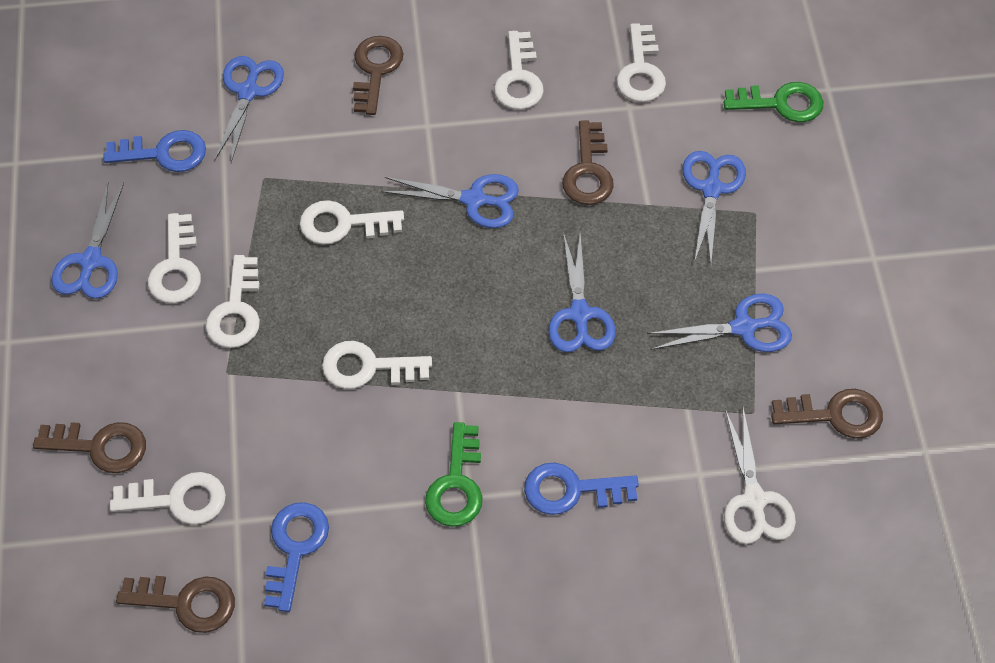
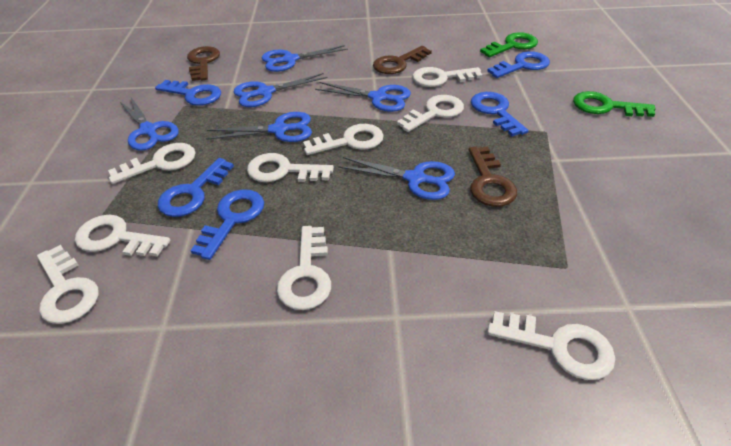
blue key: [103,130,206,172] [264,502,329,612] [524,463,639,515] = 3 -> [155,80,221,106] [158,158,234,217] [190,189,264,260] [471,92,528,136] [487,51,550,78] = 5
brown key: [33,422,146,473] [116,576,235,633] [353,36,403,115] [562,120,614,205] [771,389,883,438] = 5 -> [187,46,220,81] [373,46,432,74] [469,147,517,207] = 3
white key: [110,472,226,525] [148,213,201,303] [206,255,260,348] [300,200,404,245] [322,341,432,389] [494,31,544,110] [616,23,666,102] = 7 -> [37,245,99,324] [75,215,170,257] [108,143,196,184] [247,153,334,182] [277,226,331,310] [303,124,384,155] [397,95,464,132] [412,67,483,87] [487,311,615,380] = 9
white scissors: [724,408,796,544] = 1 -> none = 0

